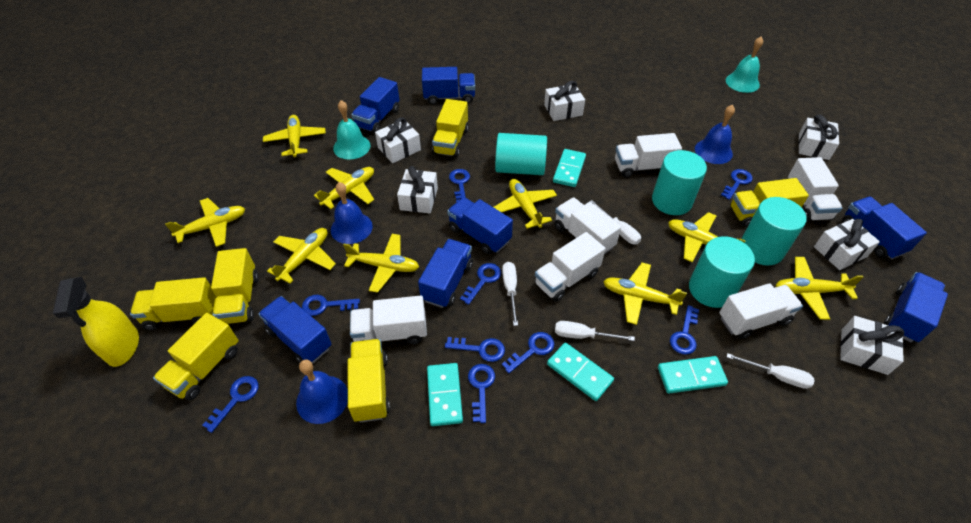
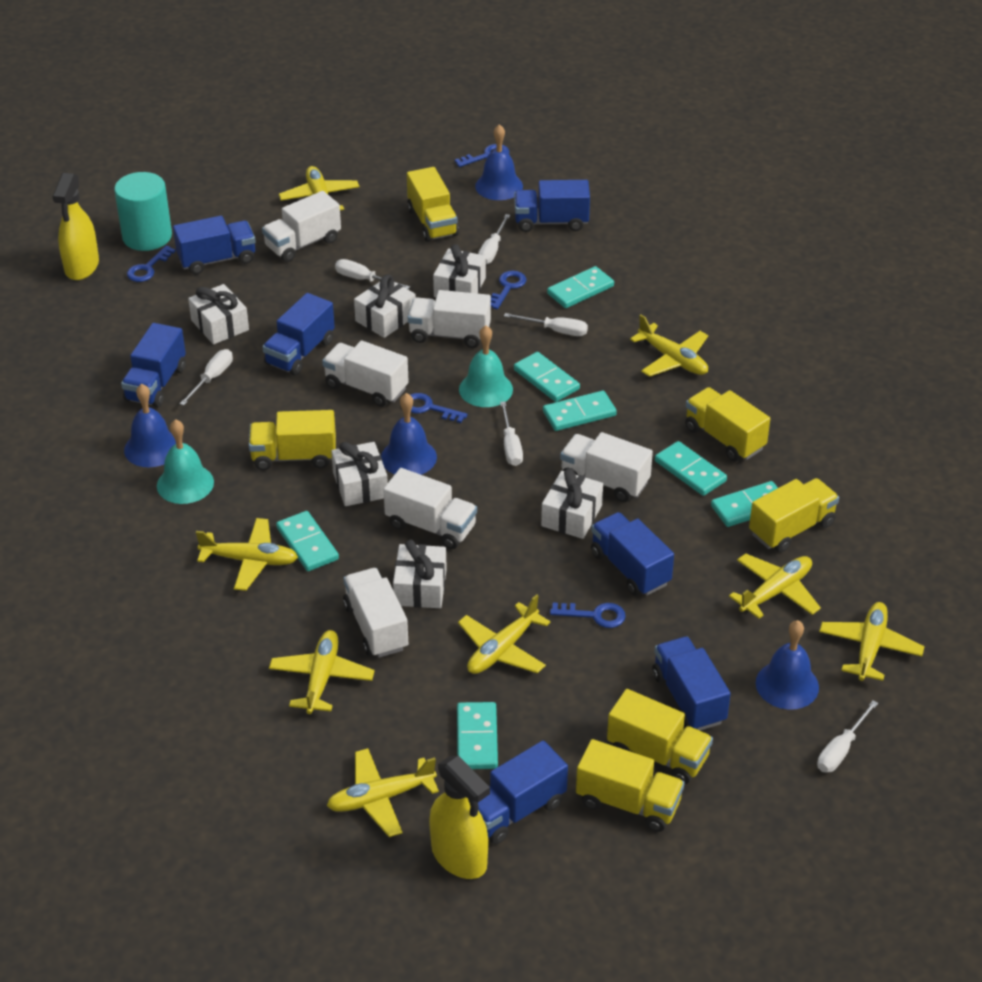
blue bell: [296,359,348,424] [331,182,373,244] [695,104,735,164] = 3 -> [124,384,176,467] [381,393,437,475] [475,124,523,200] [756,620,819,710] = 4
blue key: [203,376,258,433] [302,295,360,316] [445,337,505,362] [449,169,470,202] [460,263,501,305] [468,364,495,423] [502,332,554,373] [670,305,699,355] [721,169,753,200] = 9 -> [127,246,175,282] [410,393,468,423] [455,144,509,167] [491,271,526,310] [550,602,626,628] = 5
turquoise cylinder: [495,133,547,175] [652,150,707,215] [689,236,755,308] [741,197,807,266] = 4 -> [114,172,172,251] = 1
turquoise domino: [427,363,463,426] [547,343,614,401] [553,149,586,187] [658,356,728,394] = 4 -> [276,511,339,571] [457,702,498,769] [514,352,580,402] [543,391,617,431] [547,266,614,308] [655,441,727,496] [711,481,778,527] = 7
white screwdriver: [502,262,518,326] [555,321,635,341] [589,200,641,245] [727,353,815,389] = 4 -> [179,349,233,406] [335,259,410,289] [478,214,510,264] [500,401,523,466] [504,313,588,336] [817,701,878,773] = 6
yellow plane: [165,198,245,247] [263,115,326,157] [267,228,336,283] [314,167,374,209] [343,234,419,293] [494,179,557,229] [603,262,687,325] [668,212,745,263] [776,257,863,320] = 9 -> [196,518,298,591] [269,630,375,714] [279,166,360,210] [327,748,439,837] [458,594,551,674] [630,315,708,377] [729,553,821,619] [819,602,925,681] = 8
yellow spray bottle: [53,277,139,367] = 1 -> [52,173,99,280] [429,756,490,879] = 2

